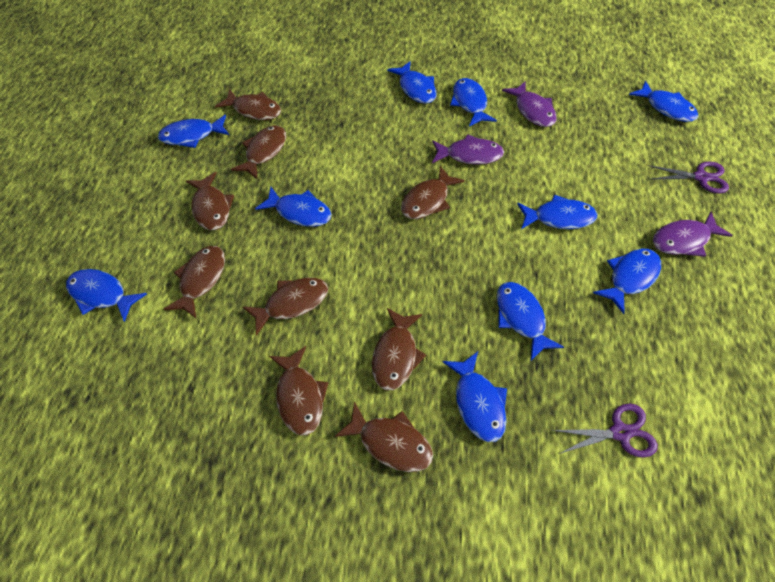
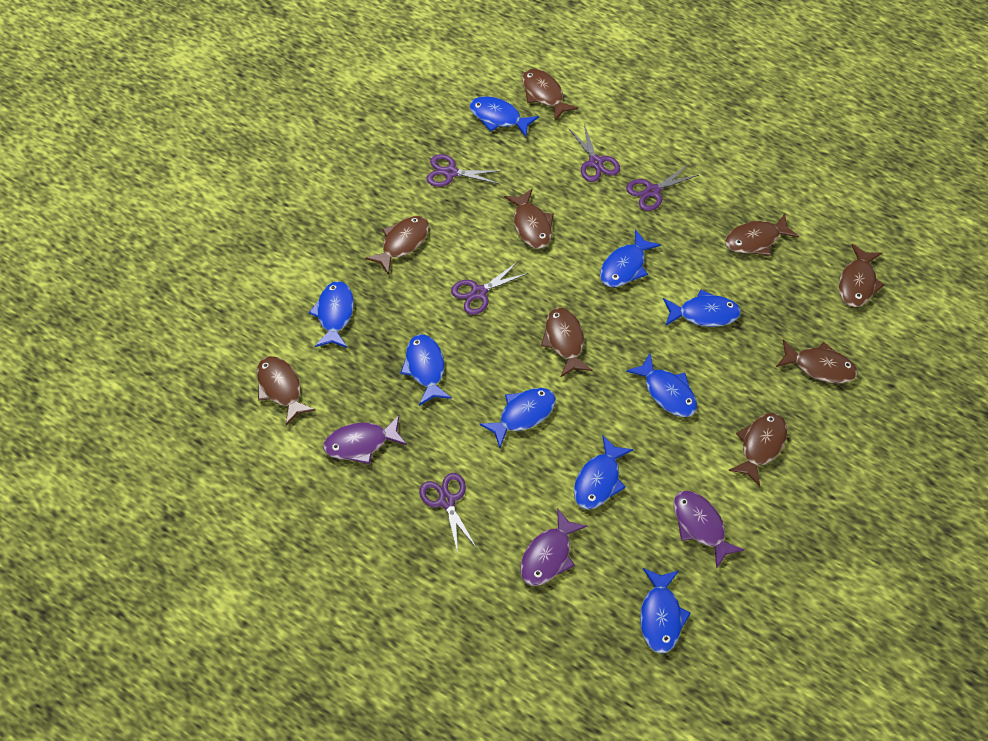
blue fish: [66,269,147,322] [158,115,229,148] [255,187,332,227] [387,61,437,104] [443,352,507,442] [450,78,497,127] [497,282,564,360] [517,194,597,229] [593,248,661,314] [629,81,698,122] = 10 -> [309,281,354,348] [400,334,452,406] [470,96,539,137] [479,388,556,448] [574,435,633,510] [600,229,661,287] [626,353,697,417] [640,568,691,654] [663,289,741,327] = 9
purple scissors: [551,404,658,457] [648,161,729,193] = 2 -> [420,473,477,554] [426,154,500,187] [451,262,528,315] [568,124,620,182] [626,164,699,211] = 5

